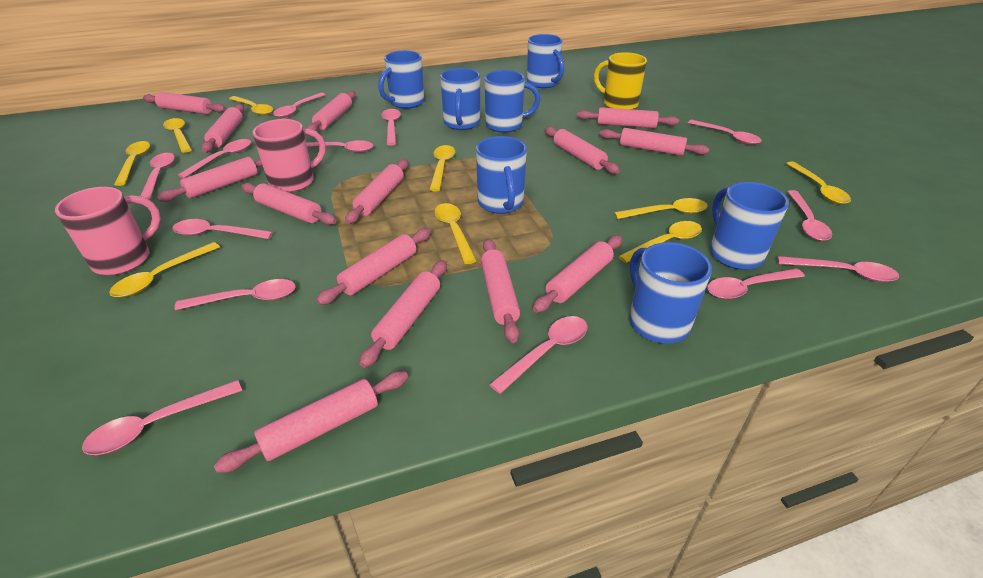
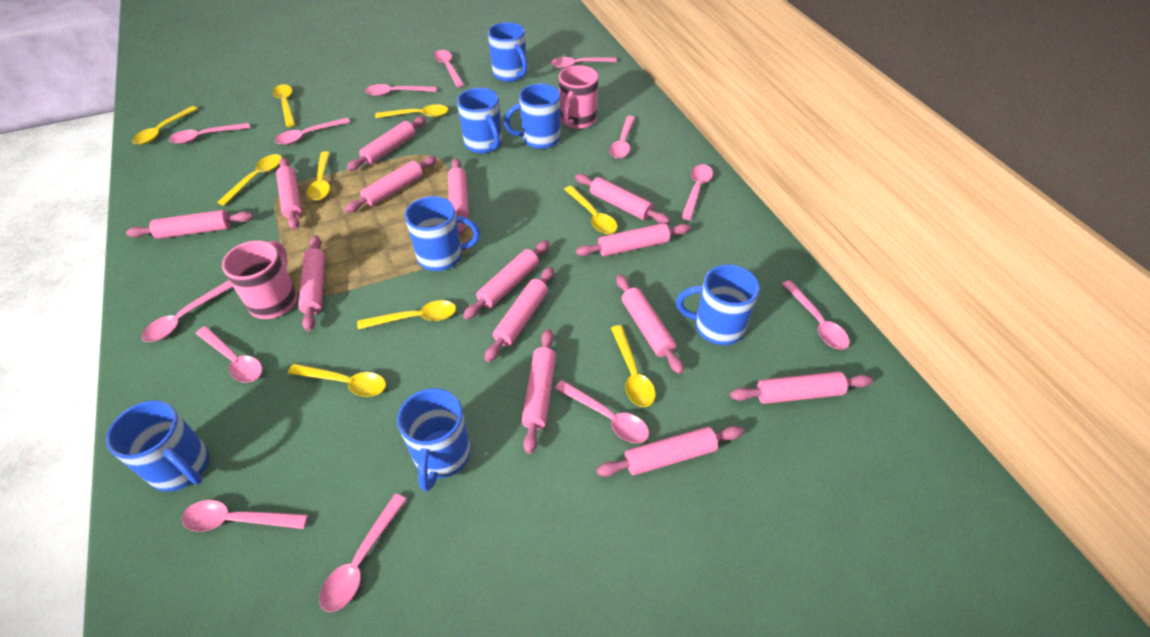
yellow mug: [594,52,647,109] = 1 -> none = 0

